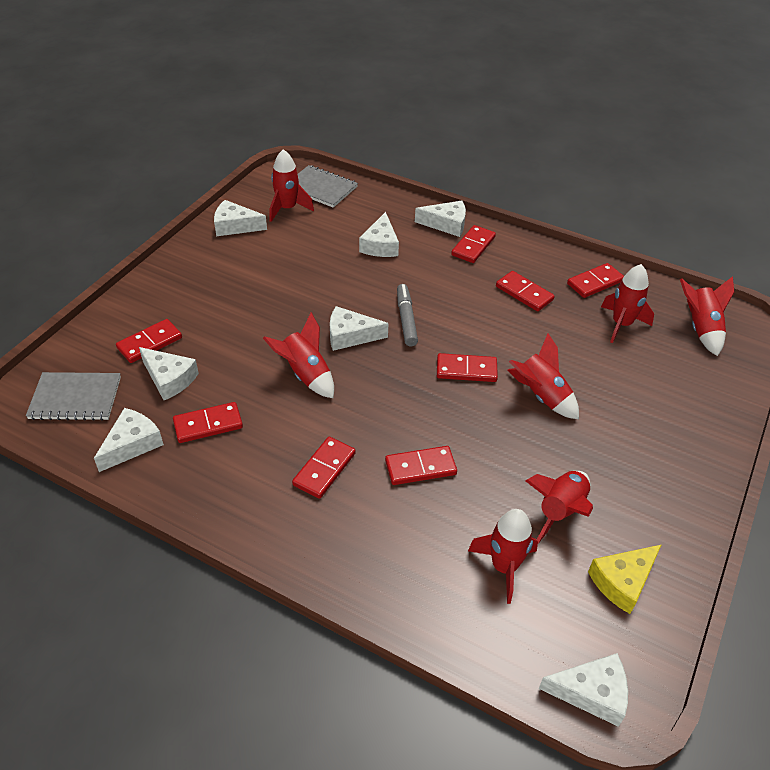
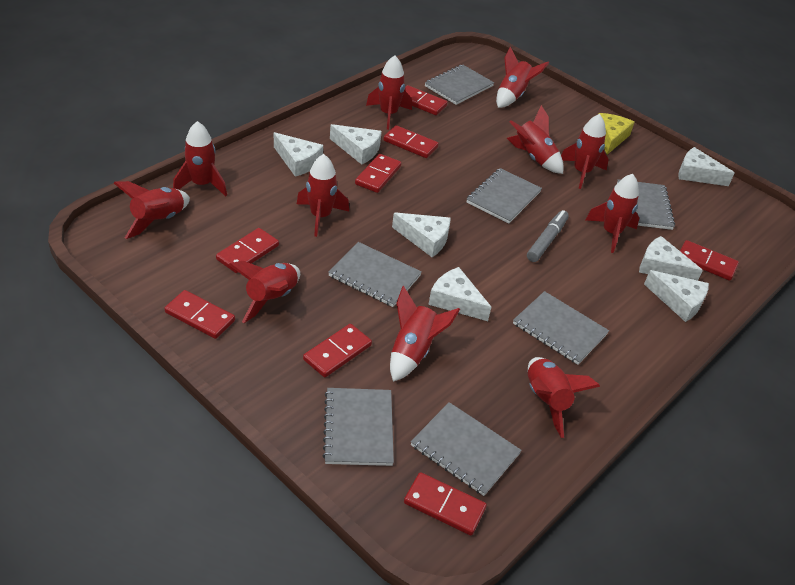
grey notebook: [26,372,121,421] [298,165,358,208] = 2 -> [323,388,394,466] [328,242,422,307] [411,402,522,496] [425,65,494,105] [467,168,542,223] [513,291,609,365] [617,179,675,230] = 7
red rocket: [263,313,334,398] [269,149,314,222] [468,509,538,604] [507,333,579,419] [525,471,593,544] [601,264,654,343] [680,276,734,356] = 7 -> [114,181,190,239] [173,121,227,197] [229,261,300,323] [297,154,349,237] [366,55,412,130] [390,286,460,382] [496,46,549,108] [507,105,564,174] [528,357,600,438] [561,114,609,189] [585,174,639,253] = 11

